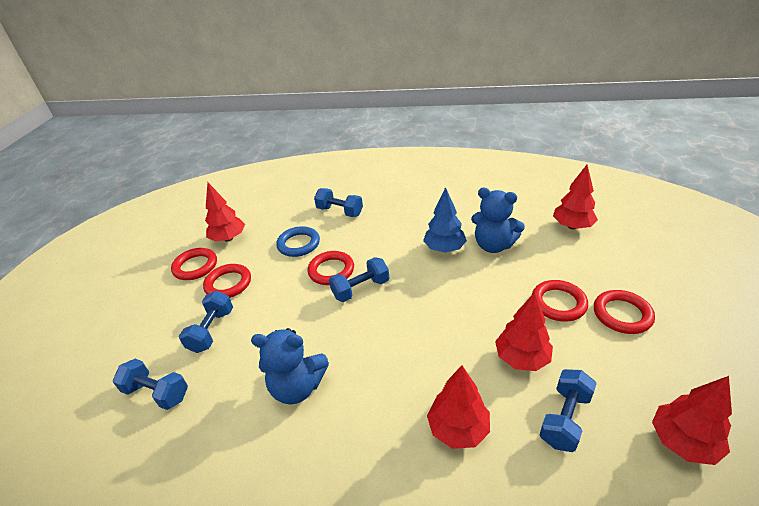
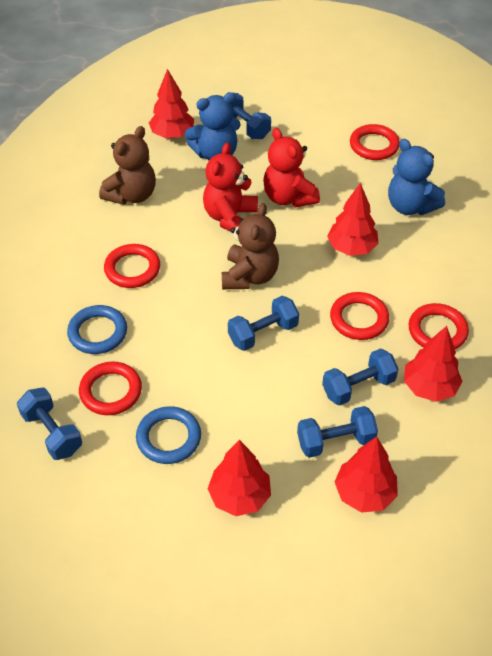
blue ring: [276,226,320,257] = 1 -> [67,305,127,354] [136,406,201,464] = 2
blue tree: [423,187,467,253] = 1 -> none = 0
brown teddy bear: none = 0 -> [99,126,156,205] [222,203,279,289] = 2
red teddy bear: none = 0 -> [203,143,258,232] [263,128,320,208] = 2

